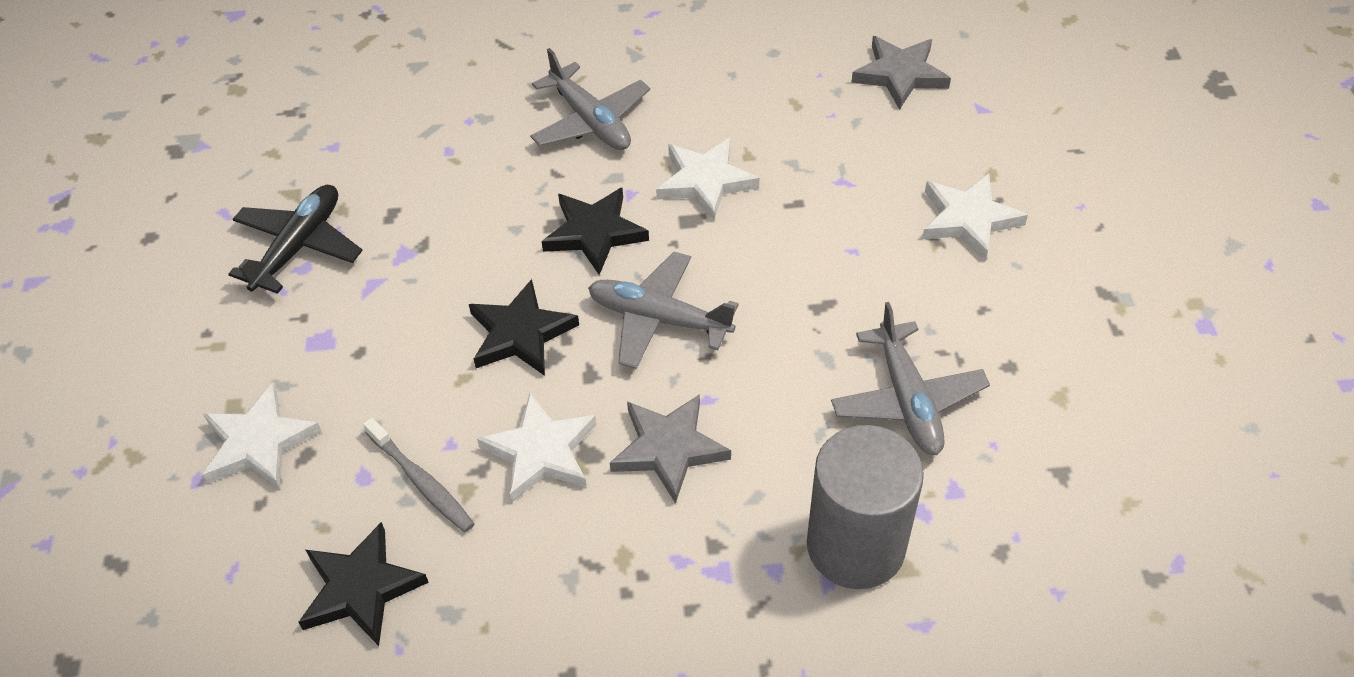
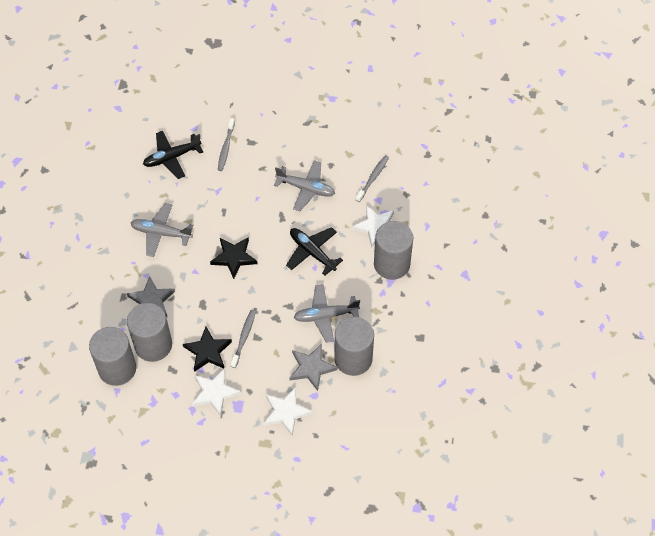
black plane: [228,185,363,294] = 1 -> [143,131,203,179] [286,227,343,276] = 2
black star: [298,522,429,646] [469,279,579,376] [541,187,649,275] = 3 -> [183,327,232,372] [210,237,258,279] = 2
grey cylinder: [807,425,924,589] = 1 -> [89,327,136,386] [127,303,172,362] [334,317,374,376] [374,221,413,280] = 4
grey toothbrush: [363,418,474,532] = 1 -> [218,118,235,171] [231,310,256,368] [356,155,389,202] = 3
white star: [202,383,322,489] [477,393,597,502] [656,138,759,221] [922,174,1028,260] = 4 -> [192,368,241,416] [263,387,312,436] [352,205,394,248] = 3

